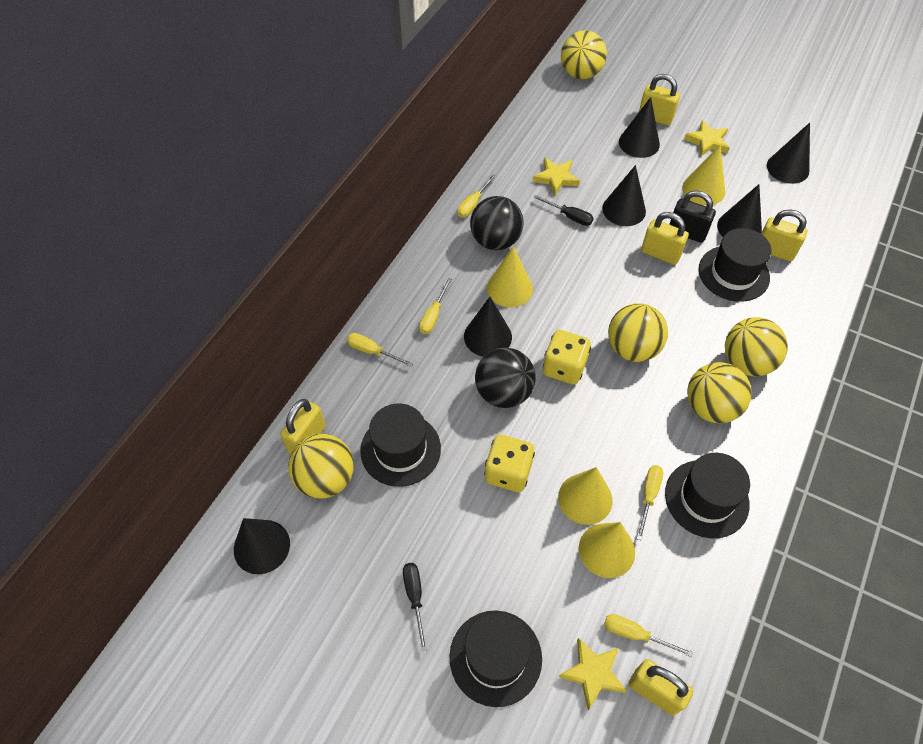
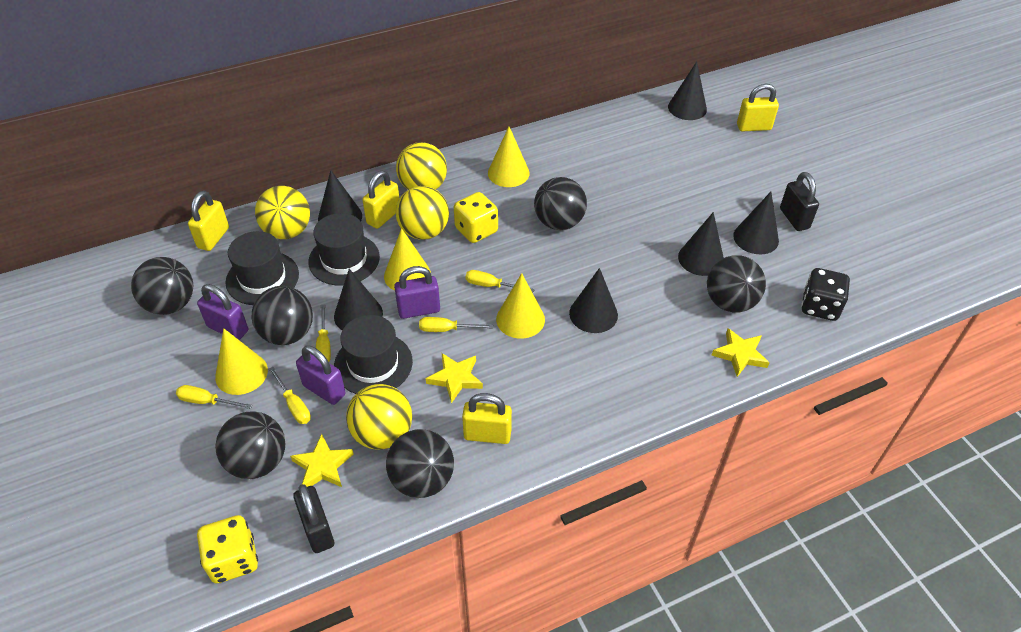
black ball: [470,196,524,250] [475,347,536,408] = 2 -> [131,257,194,315] [215,412,285,479] [251,286,313,345] [386,429,454,498] [534,177,587,230] [707,255,766,312] = 6
black dice: none = 0 -> [801,268,850,321] = 1
black hat: [360,404,441,487] [449,610,542,707] [665,453,750,539] [699,228,771,302] = 4 -> [225,231,299,305] [308,213,380,286] [334,315,413,394] = 3
black padlock: [669,190,716,243] = 1 -> [293,484,334,553] [780,172,819,231] = 2
black screwdriver: [403,563,427,651] [533,195,594,226] = 2 -> none = 0
purple padlock: none = 0 -> [197,284,248,340] [296,345,346,405] [394,266,440,319] = 3
yellow ball: [288,434,354,499] [561,30,607,79] [608,303,668,362] [687,362,752,423] [725,317,788,377] = 5 -> [255,186,310,239] [346,384,412,450] [396,142,447,190] [396,186,449,240] = 4
yellow padlock: [280,399,326,454] [629,659,693,716] [639,74,680,126] [641,212,689,265] [761,209,807,261] = 5 -> [188,191,229,251] [362,171,400,229] [462,393,512,444] [737,84,779,131] = 4

